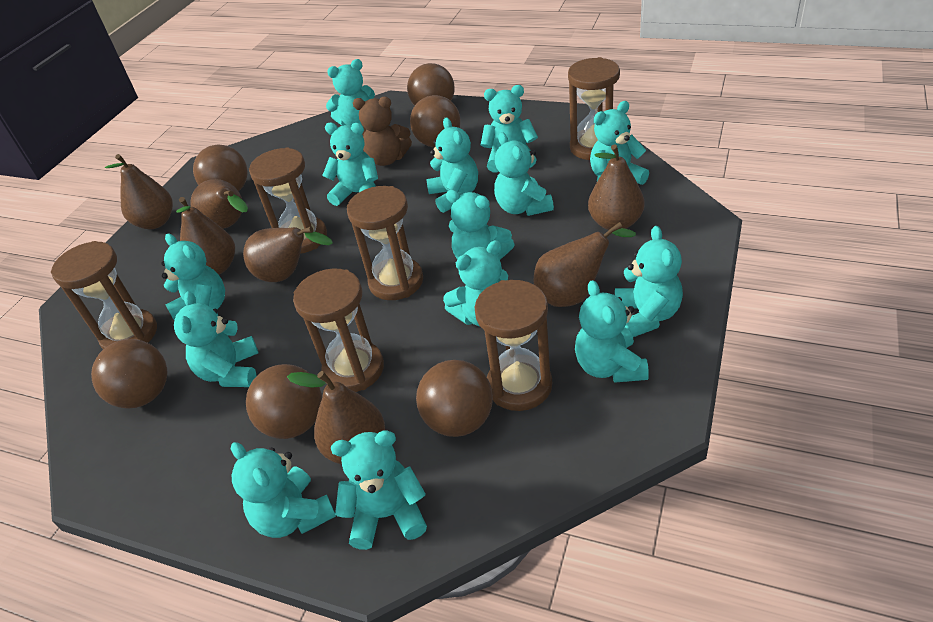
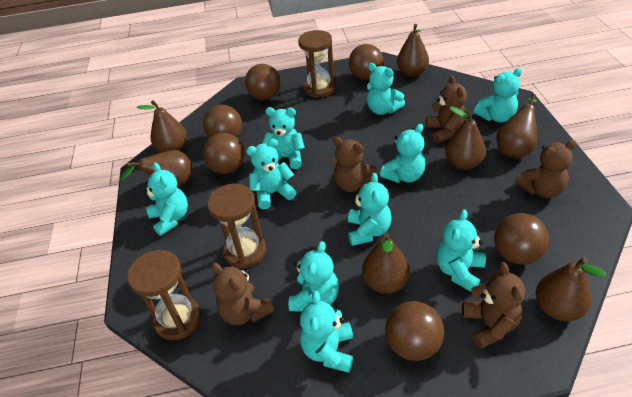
brown hourglass: [51,241,157,349] [249,147,327,254] [293,269,384,392] [347,186,423,300] [474,280,552,411] [568,57,620,160] = 6 -> [127,250,201,340] [207,184,266,269] [298,30,335,98] = 3
brown teddy bear: [353,97,412,166] = 1 -> [212,263,274,325] [333,137,378,192] [426,76,467,143] [462,262,525,349] [515,140,576,198] = 5
turquoise teddy bear: [162,234,225,319] [174,291,259,387] [231,442,336,538] [322,123,378,206] [326,59,375,126] [331,430,427,550] [426,117,478,213] [443,240,508,326] [446,190,515,260] [481,85,538,172] [494,132,554,216] [575,280,649,383] [590,101,649,185] [615,226,683,337] = 14 -> [144,163,188,236] [246,139,296,209] [262,107,305,169] [289,241,339,312] [300,291,353,373] [348,173,392,246] [367,63,405,115] [380,124,426,183] [436,209,486,292] [474,68,522,122] = 10

